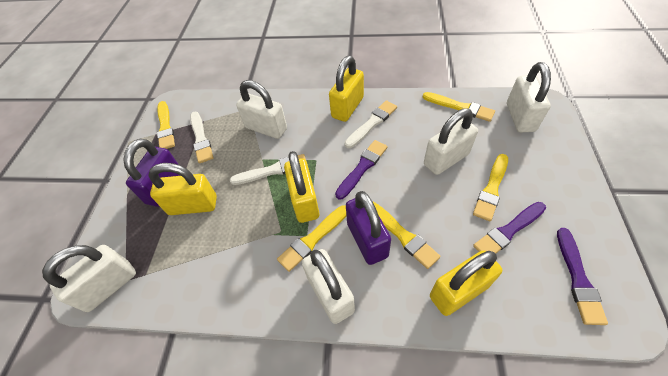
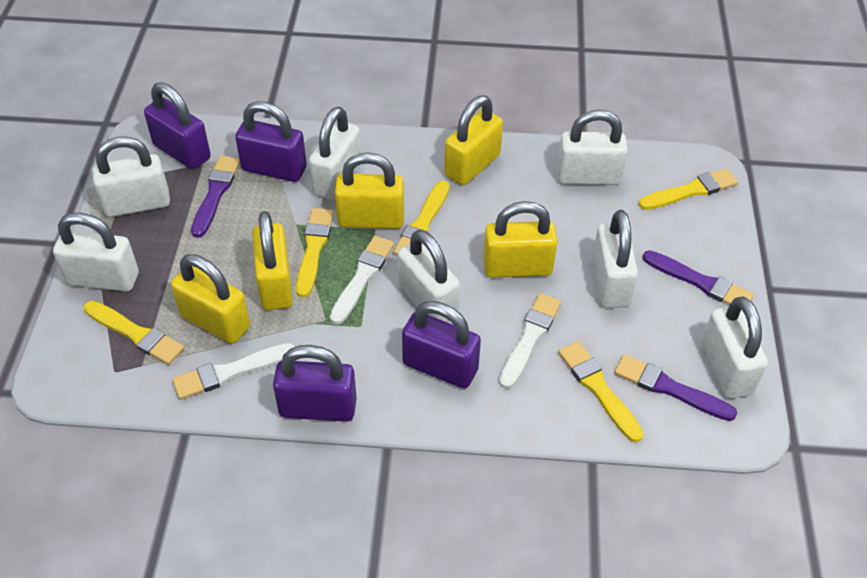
purple padlock: [123,139,181,207] [346,191,391,265] = 2 -> [144,82,211,170] [235,101,307,182] [273,345,357,422] [402,301,481,388] = 4
white padlock: [42,245,136,312] [236,80,287,139] [302,249,355,324] [424,108,478,175] [507,62,551,132] = 5 -> [53,213,139,291] [92,136,170,217] [309,107,361,200] [397,230,460,322] [557,110,628,185] [592,210,638,308] [701,296,768,398] = 7
yellow padlock: [148,163,217,215] [284,151,320,223] [329,56,364,122] [430,250,502,316] = 4 -> [171,254,250,344] [252,211,293,310] [335,153,404,229] [444,95,503,185] [483,201,558,278] = 5

